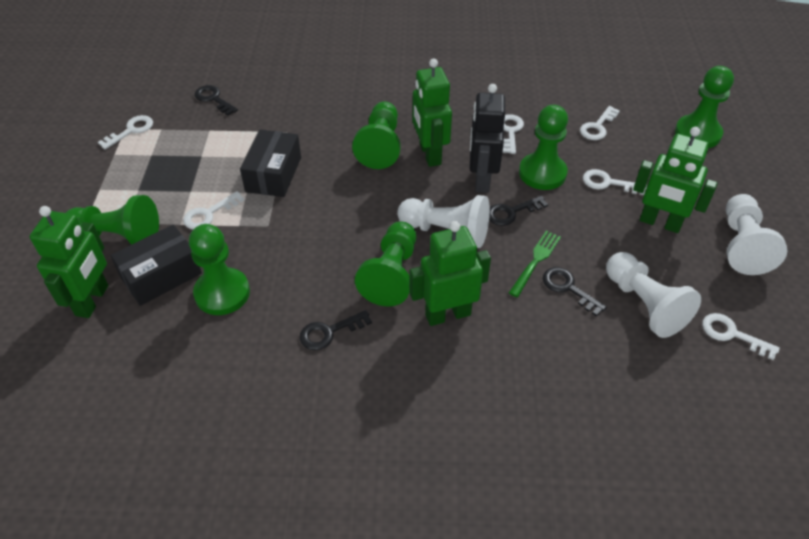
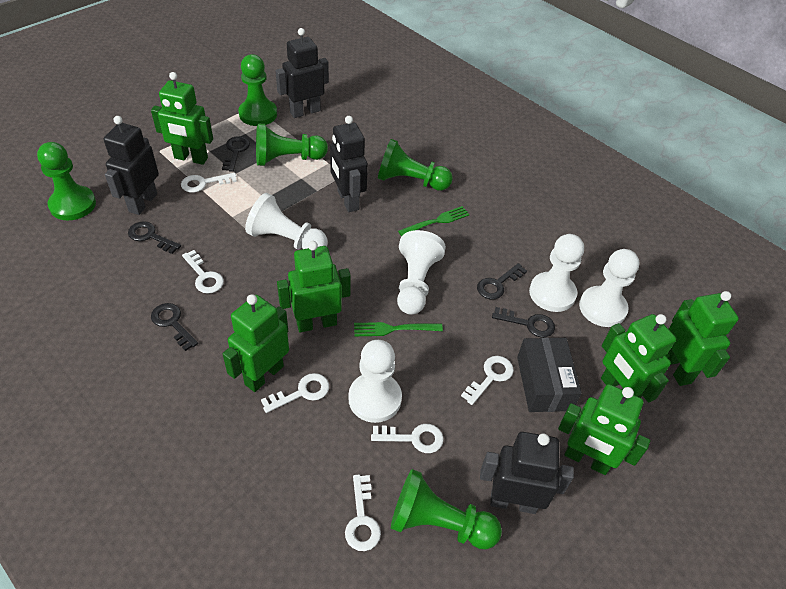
black box: [110,225,202,306] [240,129,301,197] = 2 -> [517,338,582,412] = 1
black key: [195,85,238,116] [300,310,372,350] [489,196,548,226] [543,267,607,316] = 4 -> [128,221,181,254] [151,303,198,351] [222,136,250,172] [477,263,527,300] [492,307,555,338] = 5
black robot: [470,84,505,193] = 1 -> [104,116,159,215] [275,28,329,118] [330,116,368,212] [480,432,574,514] = 4
green fork: [509,231,561,297] = 1 -> [354,322,443,336] [398,206,470,236] = 2
green pawn: [66,195,159,245] [189,224,250,315] [352,101,401,169] [355,222,416,306] [519,105,568,190] [675,66,734,148] = 6 -> [37,142,96,220] [238,54,277,126] [256,123,328,166] [378,139,453,191] [391,469,502,549] = 5
green robot: [30,206,108,318] [409,221,491,326] [413,58,452,167] [633,127,718,233] = 4 -> [151,72,213,165] [223,294,289,392] [277,241,351,332] [558,384,650,475] [601,314,676,402] [665,291,739,386] = 6
white pawn: [397,195,490,248] [606,252,701,338] [726,194,788,275] = 3 -> [245,193,328,250] [348,340,402,423] [397,230,446,315] [529,234,584,312] [579,249,639,327] = 5

